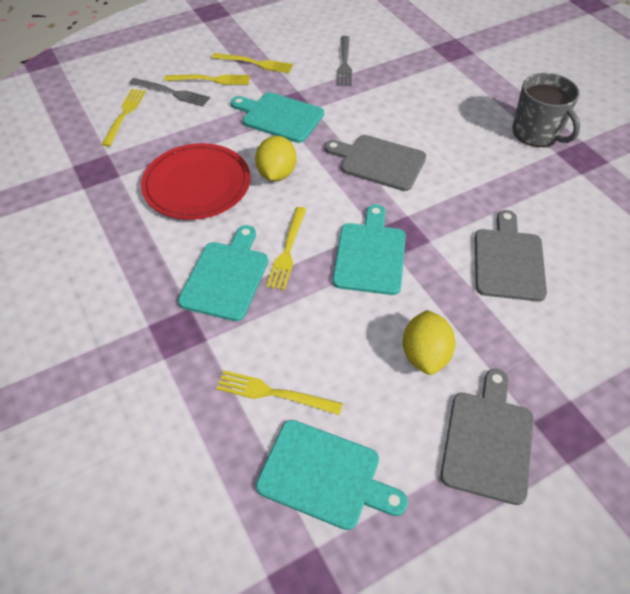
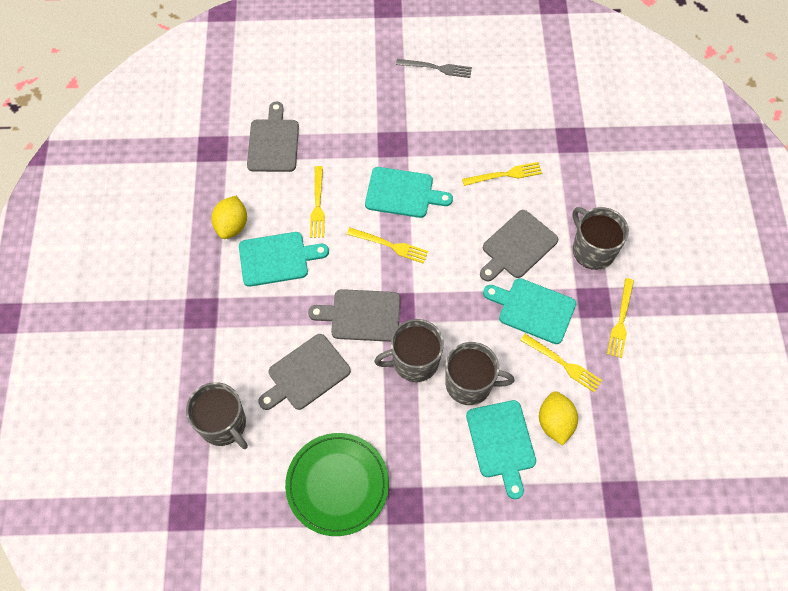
green plate: none = 0 -> [285,433,389,536] = 1
grey cutting board: [324,135,426,191] [440,369,534,505] [475,210,547,301] = 3 -> [247,101,299,172] [258,334,351,410] [308,289,400,342] [480,210,558,281] = 4
grey fork: [129,78,210,106] [337,36,352,86] = 2 -> [396,59,472,78] = 1
grey mug: [512,73,580,147] = 1 -> [186,382,248,449] [374,319,444,382] [446,342,514,405] [573,207,629,270] = 4
red plate: [141,143,250,220] = 1 -> none = 0

